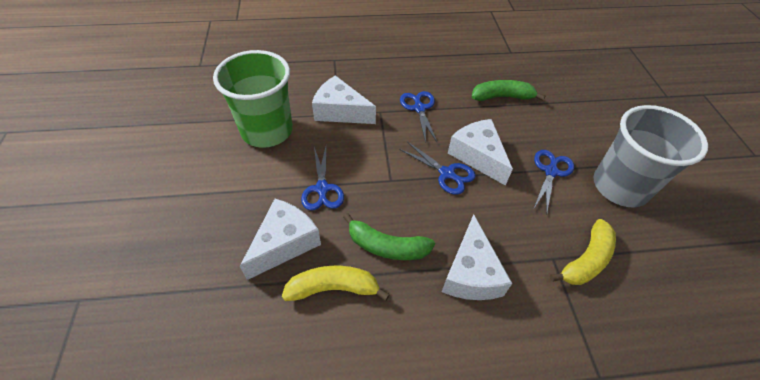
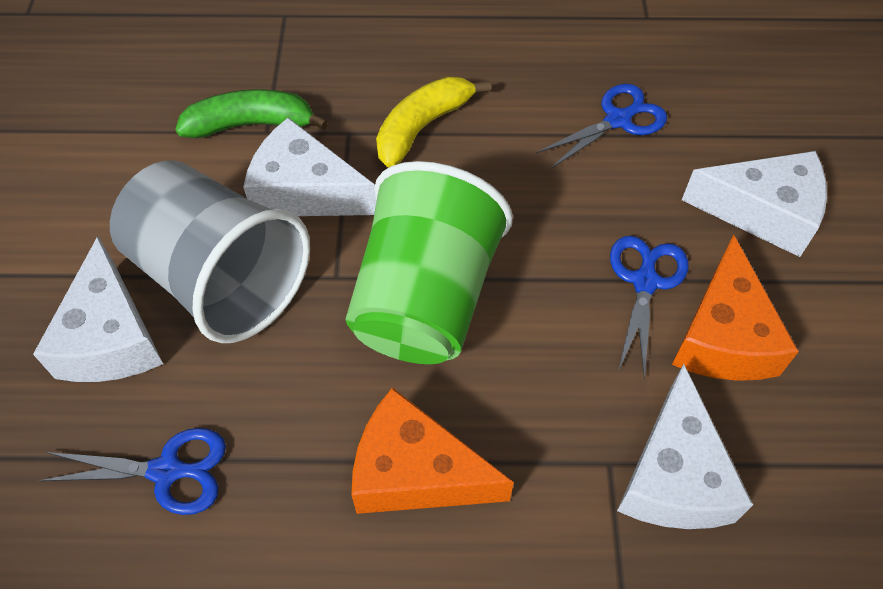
blue scissors: [301,147,344,210] [399,142,476,195] [400,91,438,143] [534,150,574,213] = 4 -> [38,428,226,515] [536,84,667,169] [610,236,689,380] = 3
green banana: [343,213,435,260] [472,80,545,101] = 2 -> [175,89,328,138] = 1
orange cheese: none = 0 -> [351,387,514,514] [672,234,799,381] = 2
yellow banana: [282,266,390,301] [550,219,616,285] = 2 -> [376,77,491,168] = 1

